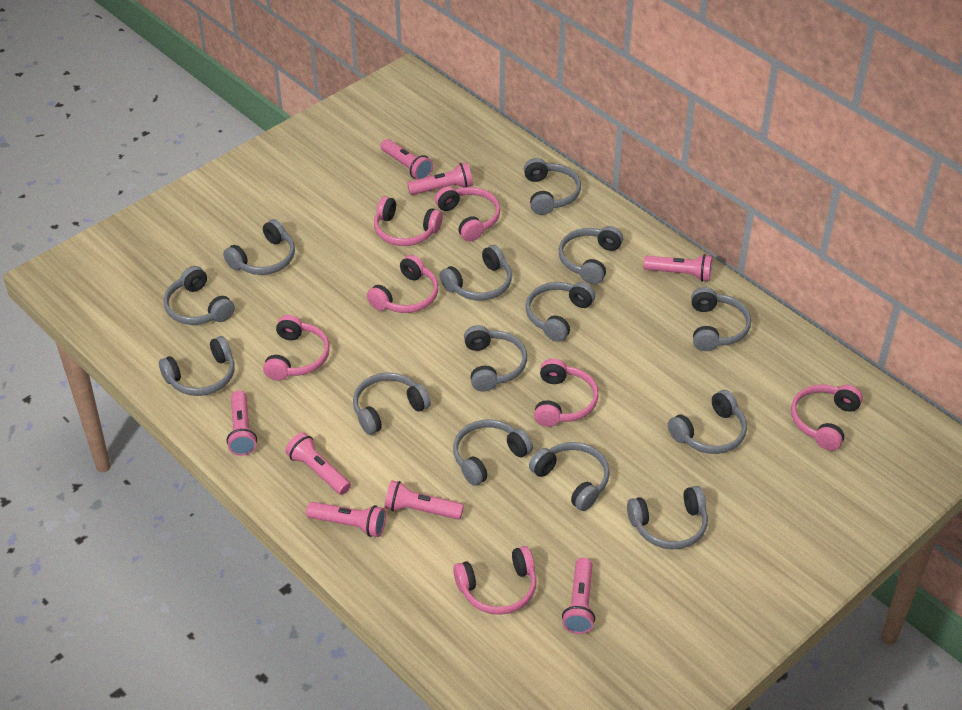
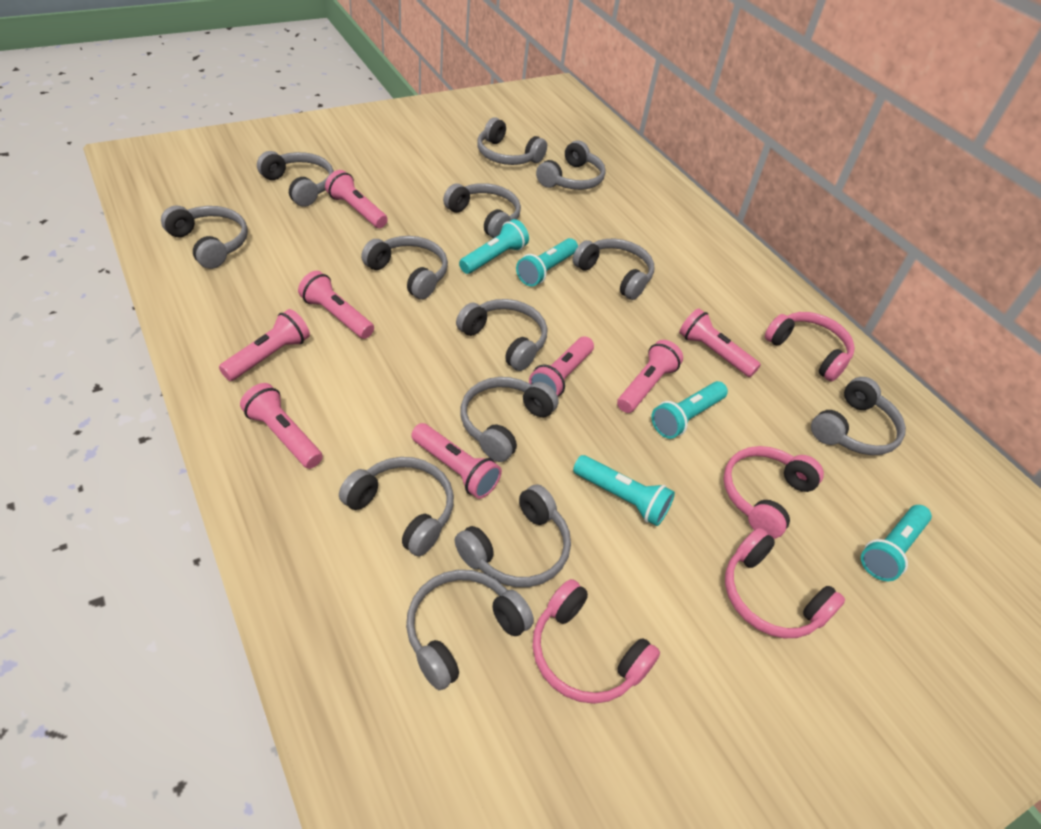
grey headphones: [159,336,235,396] [164,266,235,325] [223,219,295,275] [353,372,431,435] [440,245,512,301] [453,420,533,486] [464,325,527,391] [524,158,581,215] [526,282,595,342] [529,442,610,511] [559,226,623,284] [627,486,708,550] [668,390,747,454] [691,287,751,351] = 14 -> [161,206,248,269] [257,151,334,207] [339,457,454,556] [361,236,448,299] [406,570,534,690] [443,183,521,238] [455,484,571,587] [456,299,547,371] [461,377,559,462] [477,117,547,165] [536,140,606,190] [573,239,654,300] [811,377,906,455] = 13
pink headphones: [263,315,330,381] [367,255,438,313] [374,196,443,246] [435,187,501,241] [453,546,537,615] [534,359,599,427] [791,384,863,451] = 7 -> [533,579,660,704] [723,446,824,539] [725,528,845,638] [765,312,855,381] = 4
turquoise flashlight: none = 0 -> [459,219,529,274] [516,238,578,287] [573,455,675,526] [652,381,728,439] [861,505,932,581] = 5

